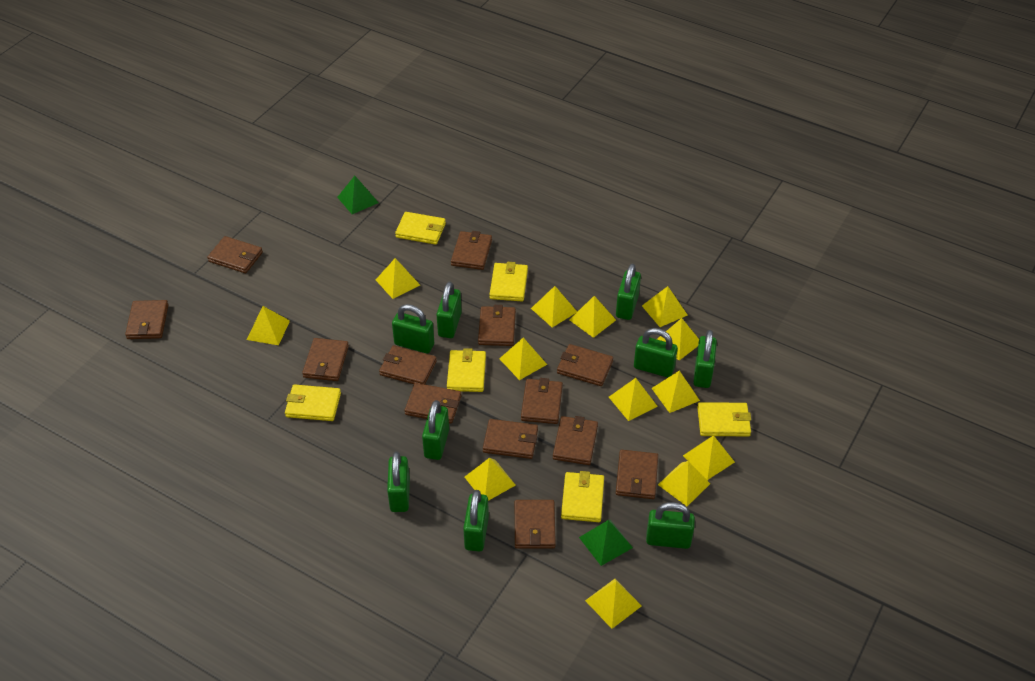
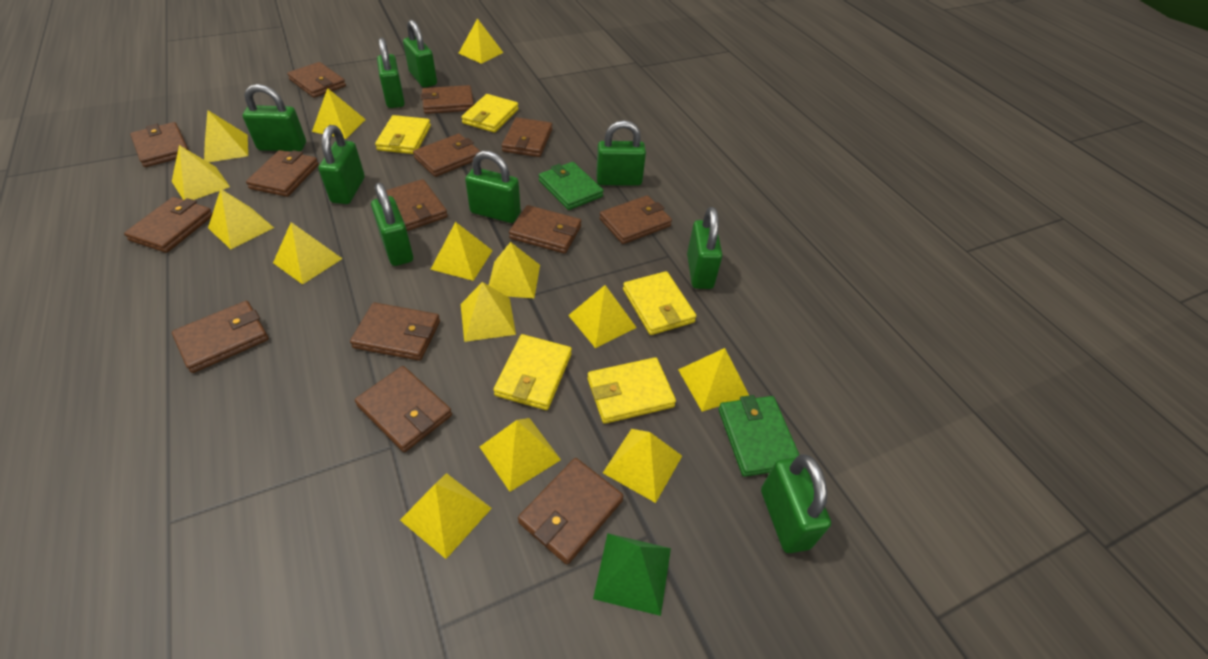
brown wallet: [125,300,168,339] [207,236,263,273] [302,338,349,381] [379,345,437,384] [405,383,461,423] [451,231,492,270] [478,305,516,346] [483,419,538,459] [515,500,556,549] [521,378,563,424] [553,416,598,465] [557,344,613,386] [616,450,658,499] = 13 -> [124,197,213,253] [130,122,189,167] [172,301,269,373] [246,150,319,197] [287,62,346,98] [350,303,440,361] [355,366,452,452] [386,179,448,231] [413,134,480,177] [421,85,474,114] [502,117,552,157] [509,205,581,254] [518,458,623,565] [599,195,672,244] = 14
green pyramid: [337,176,379,214] [579,520,633,566] = 2 -> [593,533,671,616] = 1
green wallet: none = 0 -> [539,162,604,210] [718,395,799,477] = 2
yellow pyramid: [247,306,290,345] [376,258,420,299] [465,458,516,501] [499,338,547,380] [531,286,577,328] [569,296,616,338] [585,579,642,629] [609,378,658,421] [642,286,688,327] [652,371,700,413] [657,318,699,360] [658,461,710,506] [683,435,735,480] = 13 -> [172,145,230,200] [204,110,248,162] [208,189,274,249] [273,222,343,285] [312,88,366,139] [400,473,492,559] [430,222,493,281] [458,18,503,64] [461,282,516,342] [480,418,561,492] [489,242,540,298] [568,285,637,348] [603,429,682,503] [678,348,749,412] = 14
yellow wallet: [285,384,341,421] [395,212,446,245] [447,348,486,392] [490,262,528,301] [561,471,604,522] [697,402,751,436] = 6 -> [375,115,431,154] [461,94,519,133] [493,334,572,410] [587,357,676,424] [623,271,696,335] = 5

